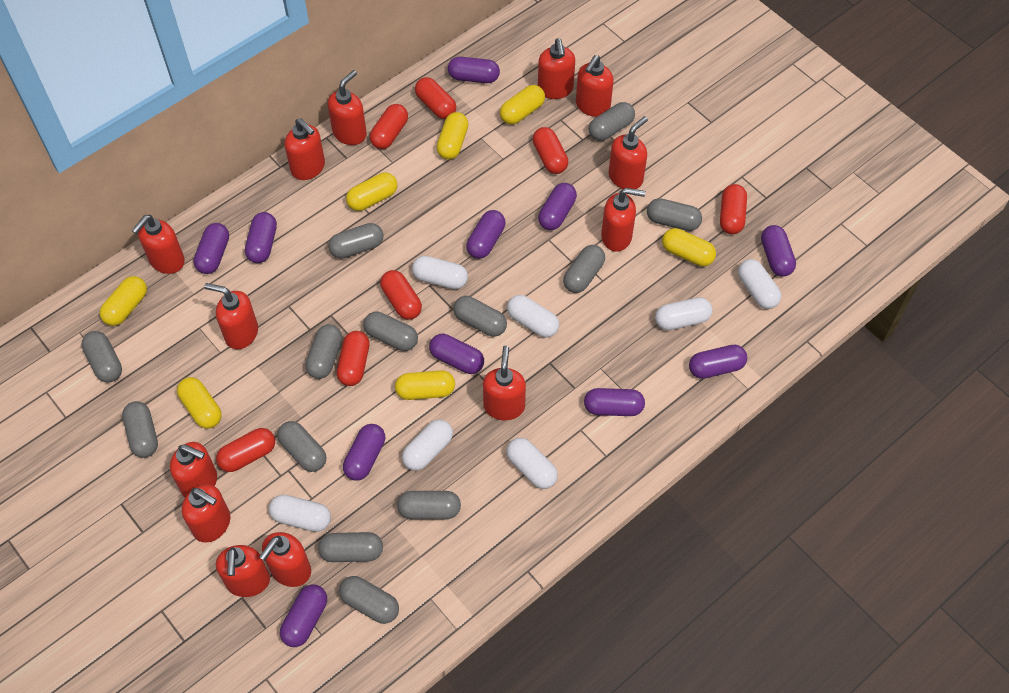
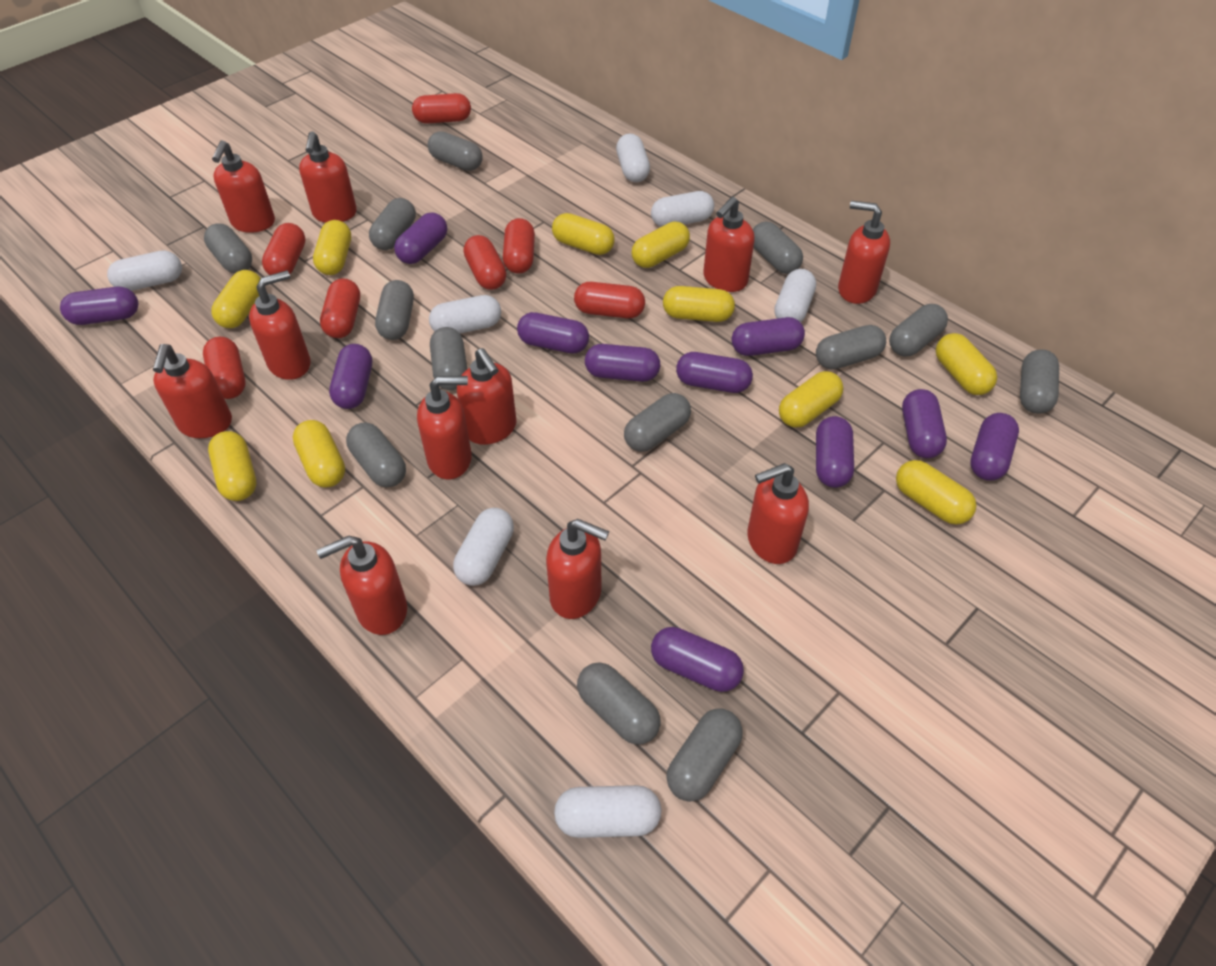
red soap dispenser: [132,215,185,274] [170,442,217,497] [182,484,231,543] [204,283,258,349] [216,545,270,597] [259,532,311,587] [285,118,325,180] [328,70,367,145] [483,345,526,420] [538,38,575,99] [576,55,614,117] [601,188,645,252] [609,116,648,189] = 13 -> [153,344,232,438] [212,140,275,233] [249,270,310,380] [299,131,357,223] [317,536,407,635] [417,376,472,479] [457,348,517,445] [546,519,609,619] [703,197,755,292] [747,463,809,564] [838,201,890,304] = 11
yellow capsule: [99,276,147,326] [177,377,222,429] [346,173,397,211] [395,370,455,400] [437,112,468,160] [500,85,545,125] [662,228,716,266] = 7 -> [208,431,256,501] [211,270,261,328] [293,420,345,487] [313,220,351,275] [552,213,615,255] [631,221,690,268] [663,286,735,322] [779,371,843,428] [896,460,977,525] [936,333,997,395] = 10

